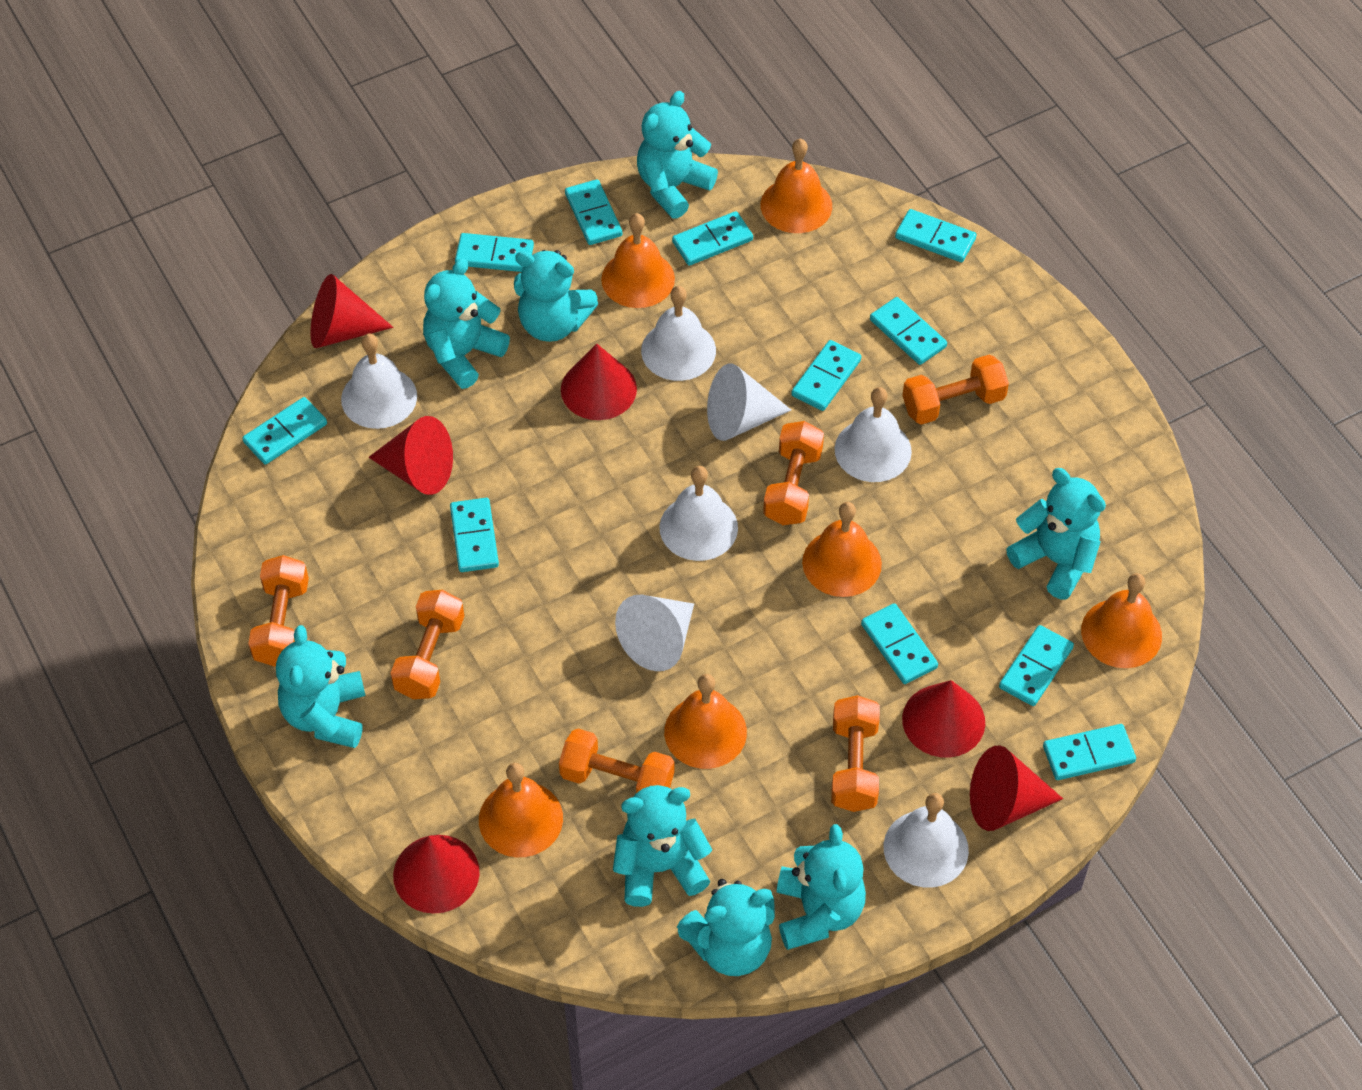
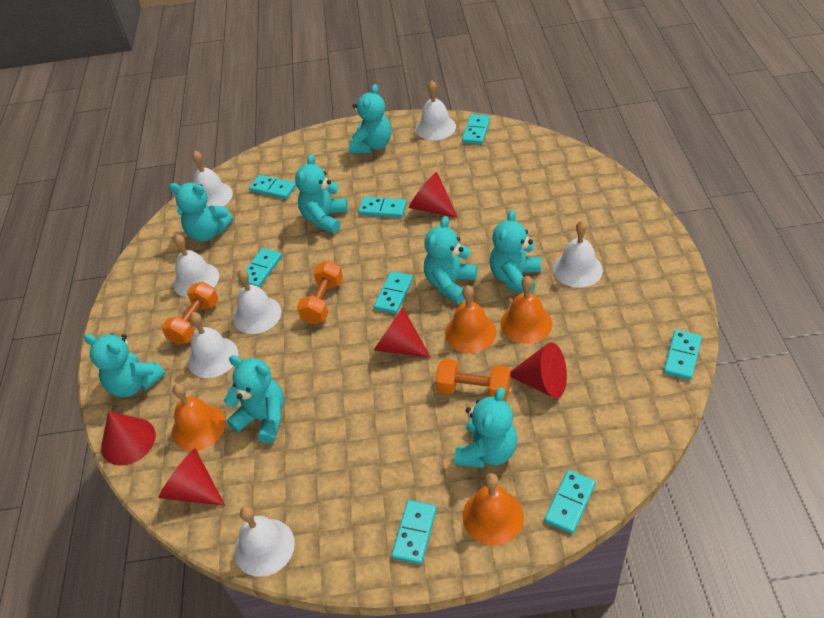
orange bell: [479,763,563,857] [601,213,675,308] [664,674,747,769] [760,139,832,233] [802,502,882,597] [1081,573,1162,668] = 6 -> [172,384,226,451] [445,285,496,353] [462,473,524,546] [501,276,552,344] = 4
orange dumbbell: [248,555,309,667] [391,590,464,699] [559,729,675,793] [763,421,824,525] [831,695,880,812] [902,355,1009,425] = 6 -> [162,282,218,345] [297,260,343,324] [436,359,511,400] = 3
red cone: [311,274,393,348] [368,416,453,495] [393,835,480,914] [561,343,637,420] [902,680,985,758] [970,745,1063,831] = 6 -> [101,411,156,465] [158,448,225,506] [374,307,431,358] [409,172,458,218] [510,342,567,398] = 5
turquoise domino: [242,397,327,465] [450,498,499,572] [455,233,534,272] [565,179,622,245] [672,211,753,266] [791,340,861,411] [861,603,938,684] [870,297,947,365] [895,209,976,262] [999,625,1074,706] [1043,724,1136,780] = 11 -> [238,248,282,288] [249,175,296,199] [358,197,407,218] [374,271,413,314] [391,500,437,565] [462,114,490,144] [544,470,596,534] [663,330,702,380] = 8
white bell: [341,334,417,429] [641,286,716,381] [659,466,738,561] [835,387,912,482] [884,793,969,888] = 5 -> [173,234,219,297] [188,312,238,378] [192,151,233,206] [233,269,282,334] [234,506,295,577] [416,80,456,140] [553,221,603,288] = 7
white cone: [615,594,694,671] [707,363,791,441] = 2 -> none = 0

